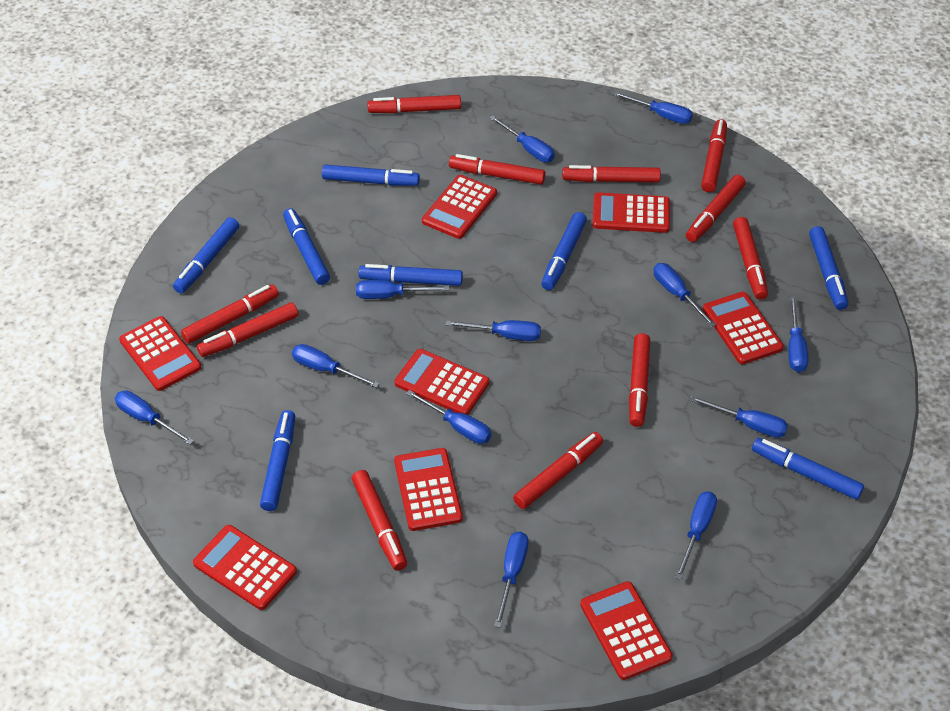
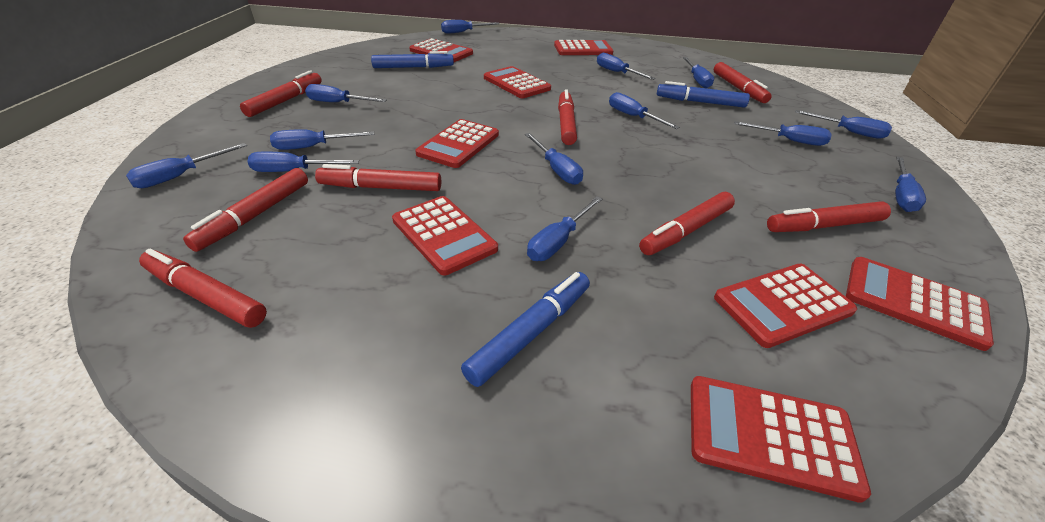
blue marker: [173,217,239,293] [260,410,295,511] [283,208,330,285] [322,164,420,186] [359,264,463,286] [541,212,587,290] [752,438,864,500] [809,226,848,310] = 8 -> [371,51,454,68] [461,272,590,387] [657,81,750,108] = 3
blue screwdriver: [115,391,194,445] [292,344,380,388] [356,280,449,299] [406,390,491,444] [446,320,541,341] [490,116,555,162] [494,532,528,628] [613,92,693,124] [654,263,716,327] [675,492,717,580] [690,396,788,438] [788,296,808,372] = 12 -> [126,143,247,188] [247,152,359,172] [270,129,374,150] [305,84,387,102] [441,20,500,34] [525,133,583,185] [527,196,602,261] [597,53,656,80] [609,92,680,129] [683,57,714,88] [734,121,832,146] [795,110,892,139] [895,157,926,212] = 13
red marker: [181,284,279,344] [197,302,299,357] [352,470,407,571] [367,95,461,113] [449,154,545,185] [513,432,603,509] [562,165,661,182] [629,333,650,427] [686,175,746,242] [701,120,727,192] [733,217,768,300] = 11 -> [139,249,267,328] [183,168,308,252] [240,70,322,117] [315,164,441,191] [558,89,577,145] [639,192,735,255] [714,62,772,103] [767,202,891,232] = 8

